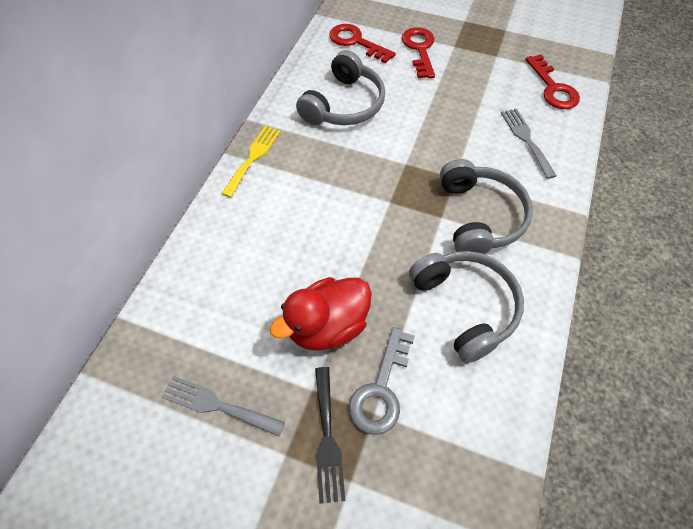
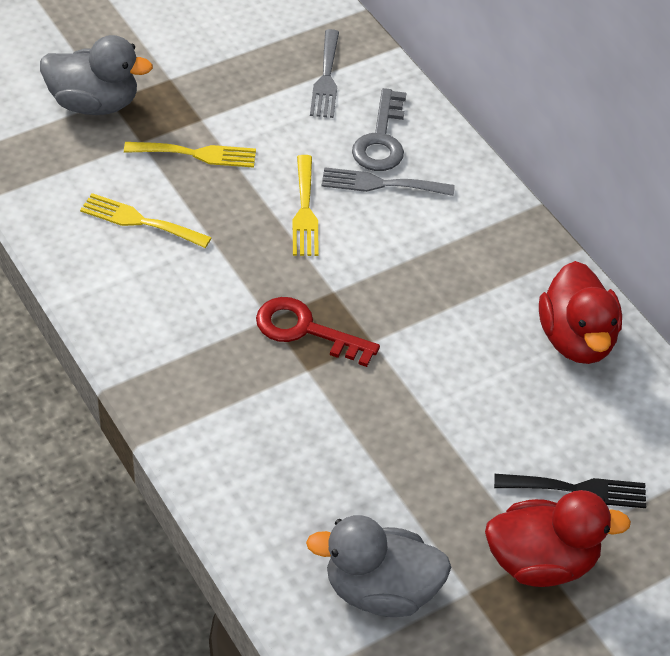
grey duck: none = 0 -> [40,35,153,115] [306,515,451,617] = 2
grey headphones: [296,50,385,125] [409,251,524,363] [440,159,533,254] = 3 -> none = 0
red duck: [270,277,372,351] = 1 -> [485,490,631,587] [539,261,622,364] = 2
red key: [329,24,396,64] [402,27,435,78] [525,55,580,109] = 3 -> [256,297,380,367] = 1
yellow fork: [221,126,281,198] = 1 -> [80,193,212,248] [124,142,256,168] [292,155,319,256] = 3

